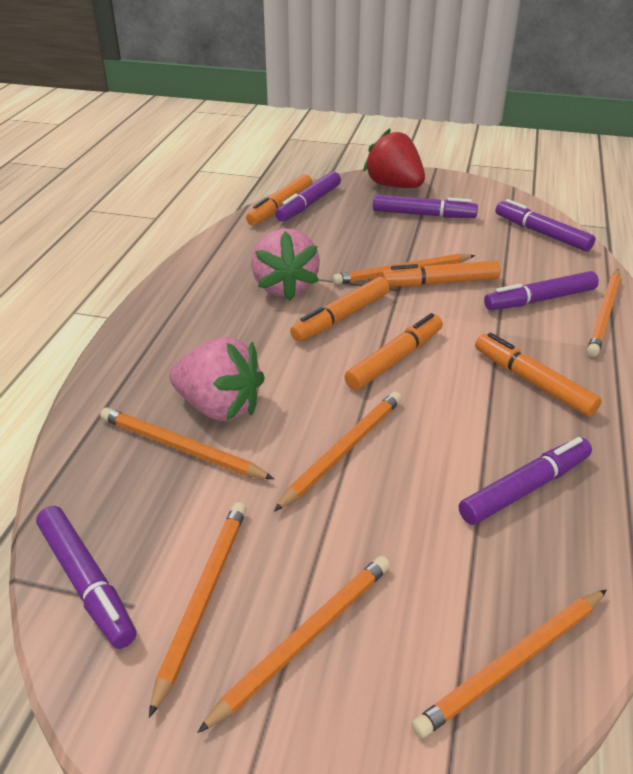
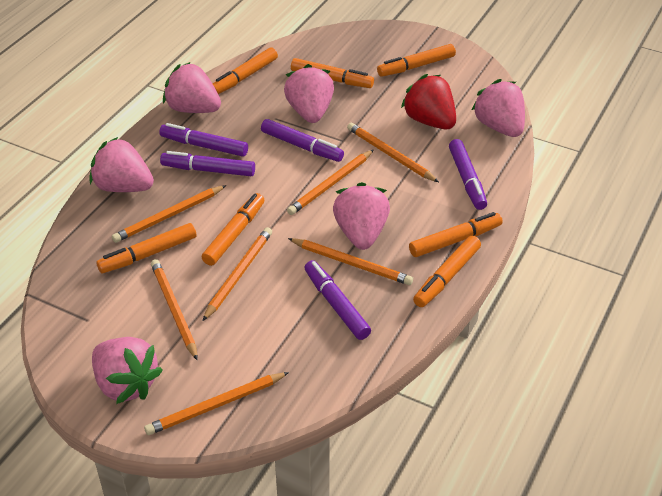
orange marker: [246,174,313,226] [290,277,390,342] [344,313,443,390] [381,261,501,287] [475,333,602,417] = 5 -> [96,223,197,273] [202,193,264,266] [213,47,278,94] [291,58,374,88] [377,44,456,77] [409,212,503,257] [413,236,481,307] = 7
pink strawberry: [169,337,265,422] [251,228,320,301] = 2 -> [90,137,154,192] [92,337,163,404] [163,62,221,113] [284,64,334,123] [333,182,390,250] [472,79,525,137] = 6
purple marker: [36,506,136,649] [275,172,341,222] [373,195,478,218] [459,437,592,525] [484,271,599,310] [496,199,595,252] = 6 -> [159,123,248,157] [160,151,255,176] [261,119,344,162] [304,260,371,340] [449,139,487,210] = 5

